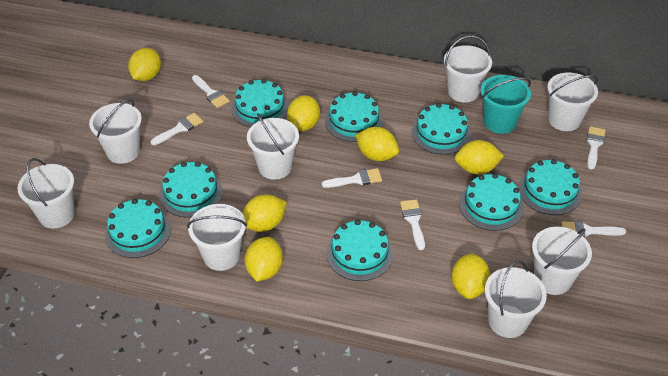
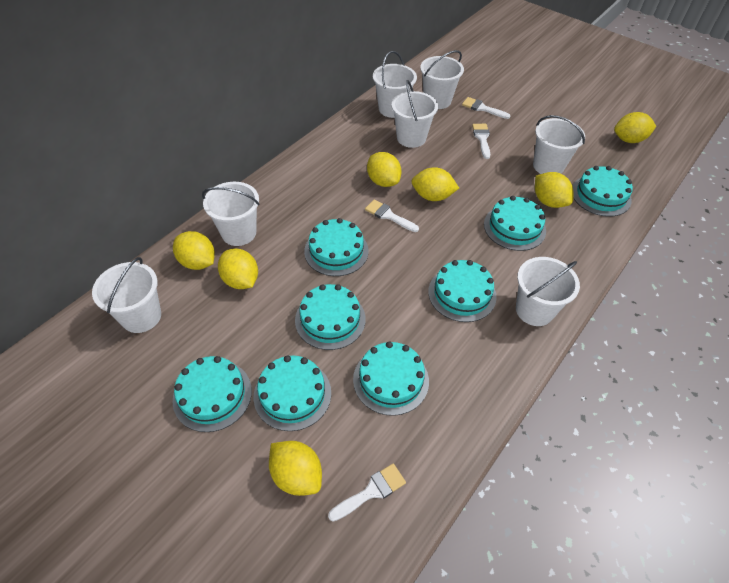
turquoise bucket: [481,75,531,134] = 1 -> none = 0
white brush: [151,113,203,145] [192,75,230,108] [322,168,382,188] [400,199,425,250] [561,221,626,238] [587,126,606,170] = 6 -> [328,463,406,522] [365,199,419,232] [462,97,511,119] [472,124,490,159] = 4
white bucket: [17,158,75,229] [89,99,142,164] [187,204,247,271] [247,113,299,179] [444,35,492,103] [485,260,547,338] [532,227,592,295] [547,73,598,131] = 8 -> [92,257,161,333] [202,182,259,246] [373,51,417,118] [392,80,438,148] [420,50,464,109] [516,257,580,326] [533,115,585,174] = 7

